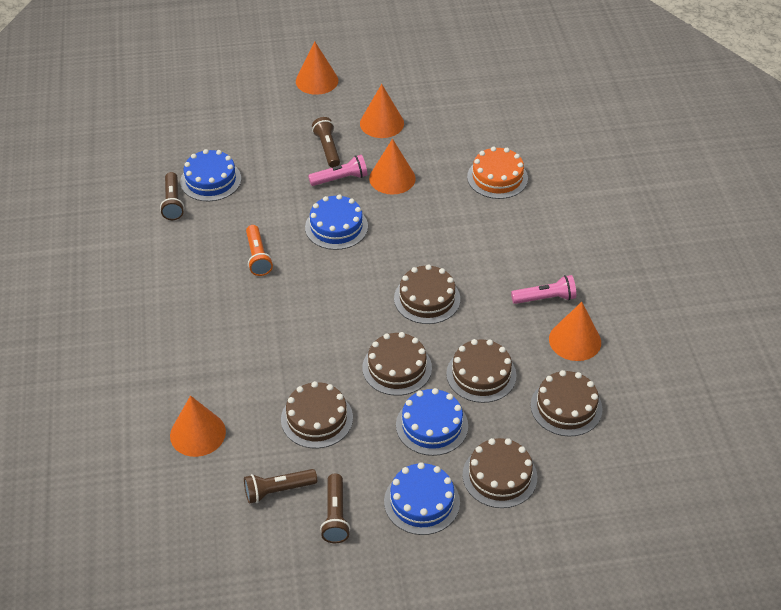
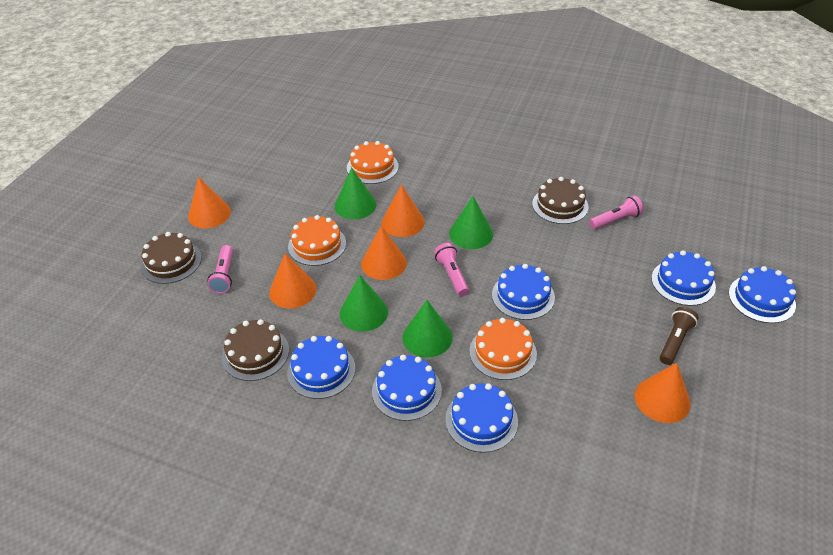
blue cake: [180,149,241,201] [305,194,368,250] [384,462,460,535] [396,388,468,456] = 4 -> [287,336,355,399] [372,355,442,421] [445,383,518,453] [492,264,555,320] [651,250,716,306] [729,266,796,323] = 6
brown cake: [281,381,353,448] [362,332,432,396] [394,264,460,324] [446,339,516,403] [463,438,537,508] [531,370,602,436] = 6 -> [141,232,202,284] [222,319,289,381] [532,177,588,224] = 3
brown flashlight: [160,172,184,220] [244,469,317,504] [312,117,340,168] [320,473,350,543] = 4 -> [659,307,699,365] = 1
green cone: none = 0 -> [335,168,377,219] [340,275,388,332] [403,300,453,358] [449,196,493,249] = 4
orange cake: [467,147,528,199] = 1 -> [288,215,346,266] [347,141,399,184] [469,318,537,380] = 3
orange flashlight: [246,225,273,276] = 1 -> none = 0
pink flashlight: [308,155,368,186] [511,275,576,304] = 2 -> [207,245,233,294] [434,243,469,296] [589,196,643,229] = 3

